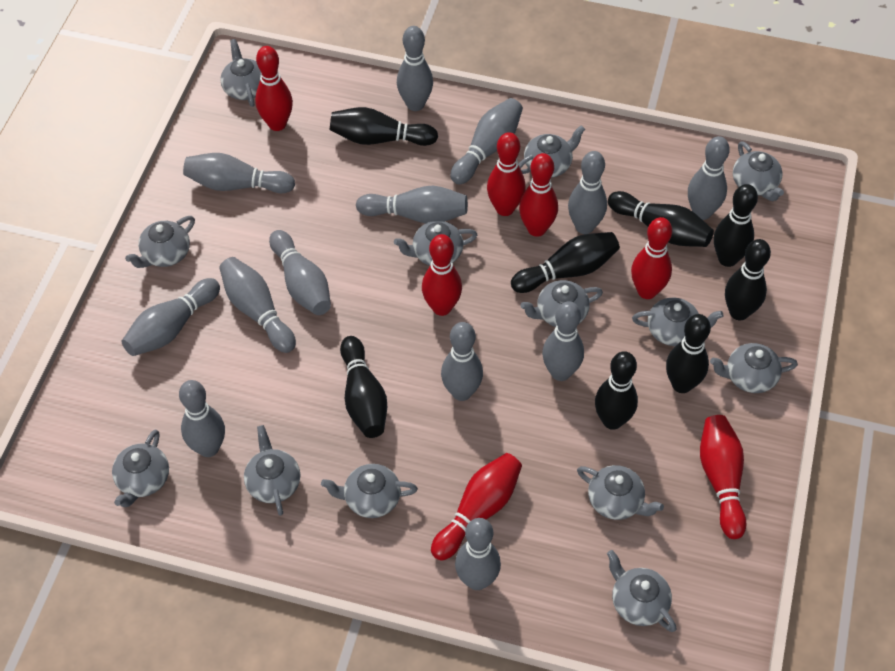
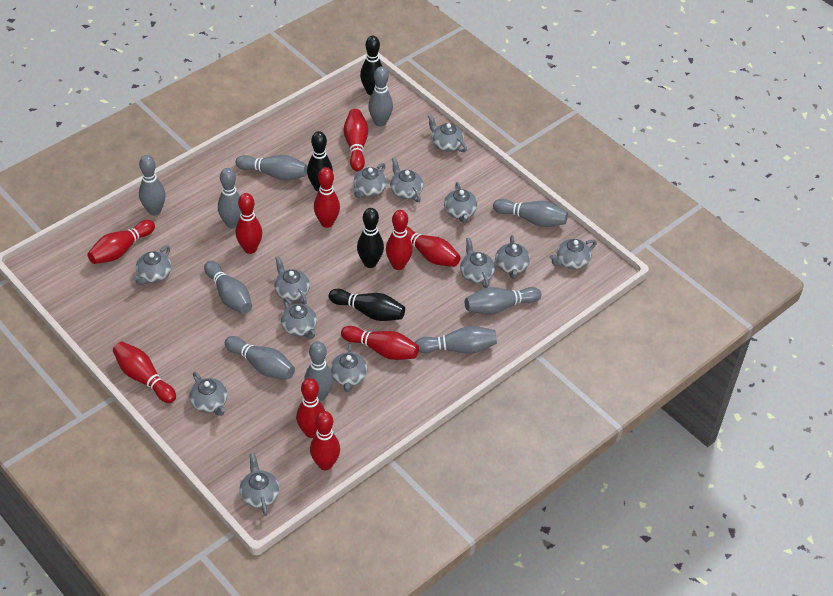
black bowling pin: [330,107,438,146] [340,336,387,438] [511,232,620,293] [595,351,638,430] [608,191,714,247] [666,314,711,393] [714,184,758,267] [725,239,771,320] = 8 -> [307,131,333,192] [329,289,405,321] [357,208,384,268] [360,36,383,95] = 4
grey bowling pin: [122,278,220,356] [179,380,225,457] [183,153,295,193] [219,257,296,353] [269,230,331,315] [356,186,468,223] [397,26,433,111] [441,322,483,401] [450,98,523,184] [455,518,501,590] [542,301,584,381] [568,151,607,234] [688,136,730,220] = 13 -> [139,155,166,216] [204,261,252,314] [218,168,241,229] [225,336,295,379] [236,155,307,180] [304,341,334,401] [368,67,393,127] [415,326,497,354] [465,287,541,315] [493,199,568,227] = 10
red bowling pin: [255,46,293,131] [422,234,462,316] [431,453,522,560] [487,132,525,216] [519,153,558,237] [631,217,672,299] [700,415,746,539] = 7 -> [87,220,155,264] [113,341,176,403] [236,193,262,254] [296,378,325,438] [310,411,340,470] [314,167,340,228] [341,326,419,360] [344,109,368,172] [386,210,413,270] [406,226,461,267] = 10

